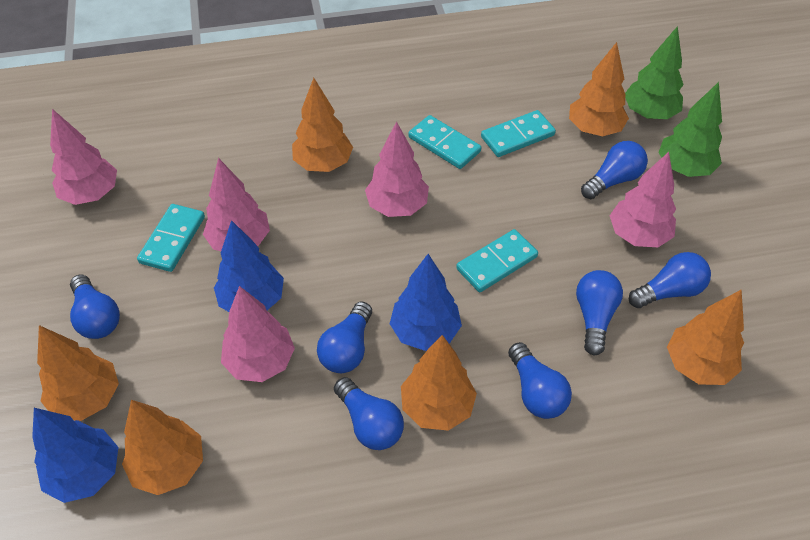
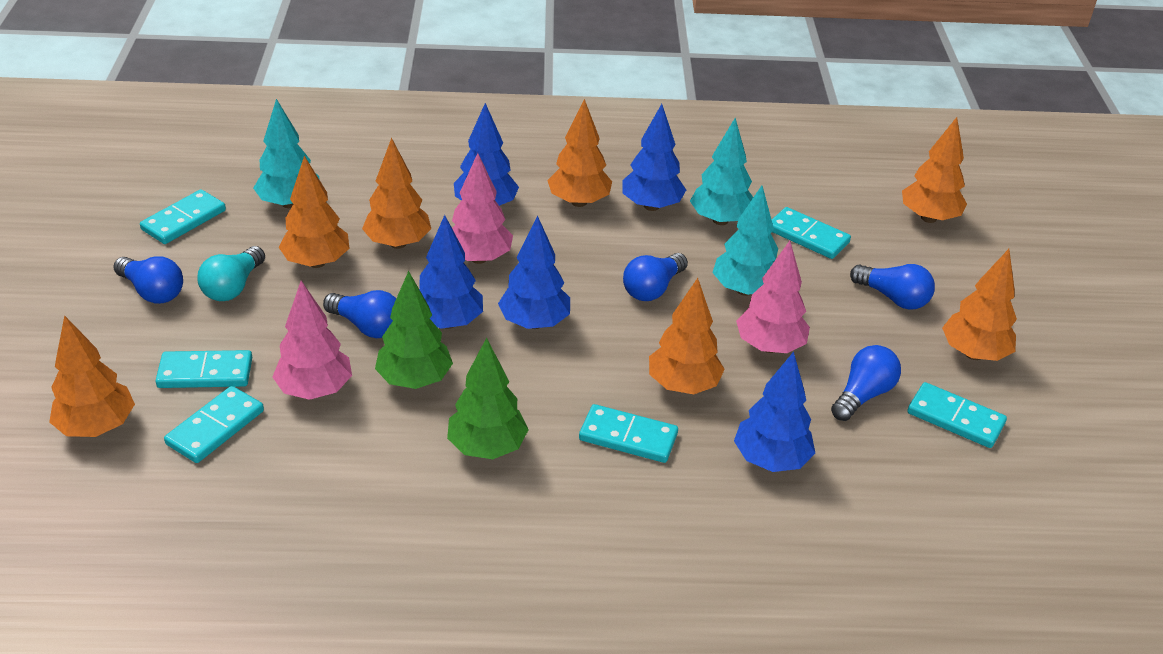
blue light bulb: [70,274,120,339] [317,301,372,373] [334,377,404,450] [508,342,572,419] [576,270,623,355] [581,141,648,199] [629,252,711,308] = 7 -> [113,256,183,304] [323,290,396,338] [623,253,688,301] [831,345,901,421] [850,264,935,310] = 5
blue tree: [32,408,118,503] [214,220,284,312] [390,254,462,351] = 3 -> [419,215,483,329] [454,103,519,206] [498,216,570,329] [622,104,686,211] [734,352,815,472] = 5
orange tree: [37,325,119,421] [122,400,203,495] [292,78,353,172] [401,335,477,431] [569,42,629,136] [667,289,744,385] = 6 -> [49,315,135,437] [279,156,350,268] [362,138,431,249] [547,99,612,207] [649,278,725,394] [902,117,967,223] [942,249,1017,361] = 7
pink tree: [50,109,117,205] [203,158,270,251] [221,286,295,382] [365,121,429,217] [610,152,676,247] = 5 -> [273,281,352,400] [452,153,513,264] [736,241,810,353] = 3
turquoise domino: [137,204,205,272] [408,115,481,169] [456,229,538,292] [481,110,556,157] = 4 -> [140,189,226,244] [156,350,252,388] [164,386,264,463] [579,404,678,463] [772,207,851,259] [908,382,1007,448] = 6
turquoise light bulb: none = 0 -> [197,246,265,301] = 1
turquoise tree: none = 0 -> [253,99,320,208] [690,118,753,225] [713,186,778,296] = 3

